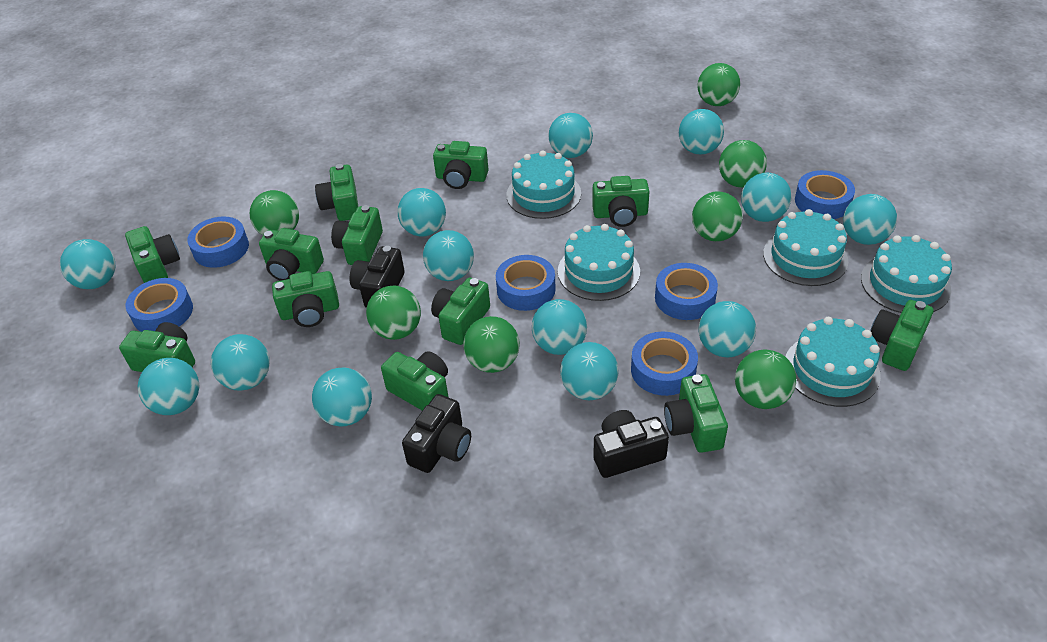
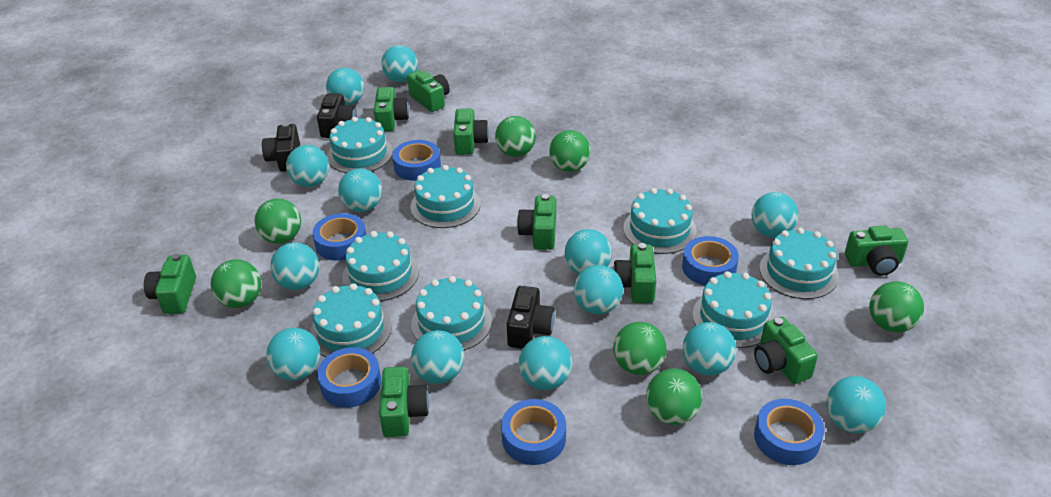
green camera: [119,322,195,372] [125,226,180,283] [259,228,324,281] [272,271,339,327] [315,164,358,221] [331,205,383,265] [381,351,448,411] [431,277,490,345] [433,141,489,189] [592,176,649,227] [664,374,728,453] [870,300,933,371] = 12 -> [144,254,196,314] [374,87,409,131] [379,367,429,437] [407,70,450,112] [453,108,489,155] [517,194,556,250] [613,243,656,303] [754,317,818,384] [845,226,908,276] = 9
turquoise cake: [506,150,581,219] [558,224,640,301] [763,209,848,286] [785,317,881,407] [861,235,952,313] = 5 -> [310,283,392,357] [327,117,393,173] [342,231,419,301] [410,165,481,228] [411,276,492,351] [623,188,697,254] [693,271,775,348] [760,228,839,299] = 8

